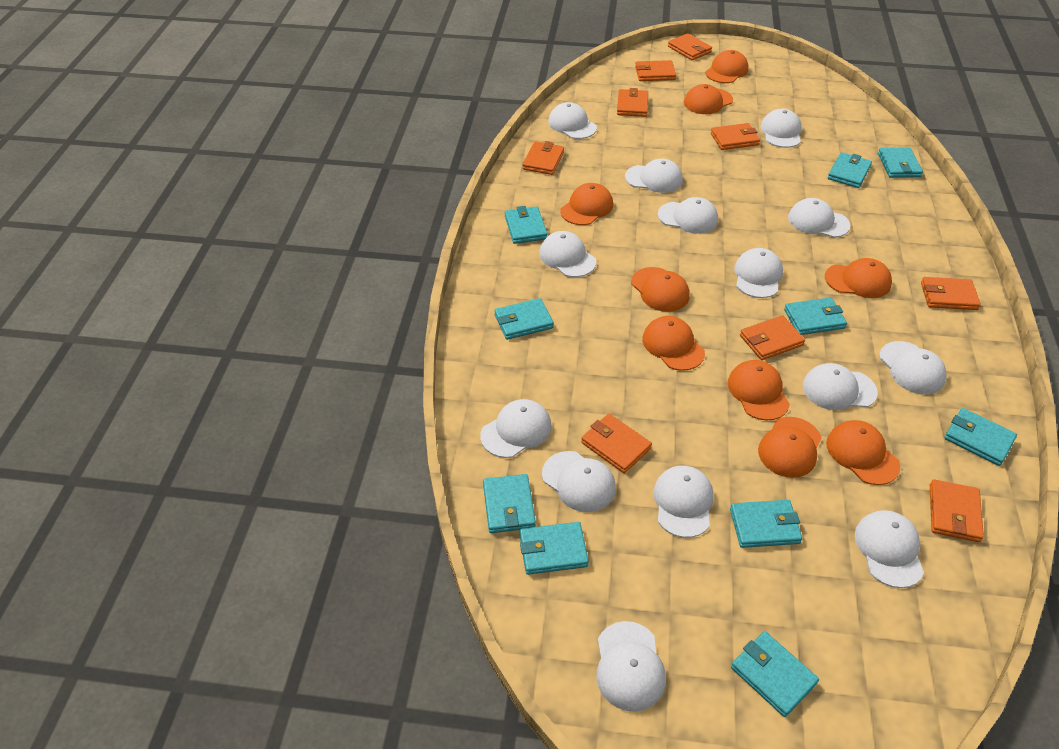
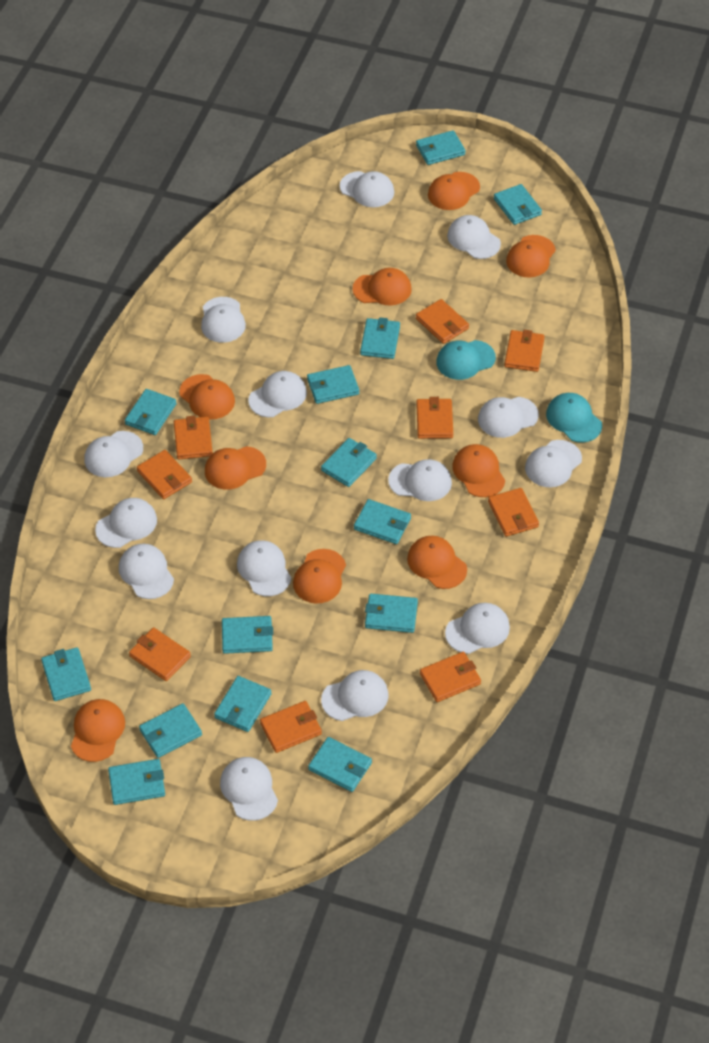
turquoise cap: none = 0 -> [436,340,496,380] [546,393,602,443] = 2
turquoise wallet: [483,474,536,533] [494,298,554,340] [505,206,548,244] [520,522,589,575] [730,500,802,548] [731,631,819,717] [784,297,847,335] [828,152,872,188] [878,147,923,178] [944,408,1017,466] = 10 -> [41,647,91,701] [108,759,165,805] [125,389,177,435] [139,703,202,758] [214,676,272,732] [222,616,273,654] [307,365,359,404] [308,737,372,792] [321,438,377,487] [354,499,411,544] [360,317,400,359] [365,594,418,633] [416,130,465,165] [494,184,542,225] = 14

